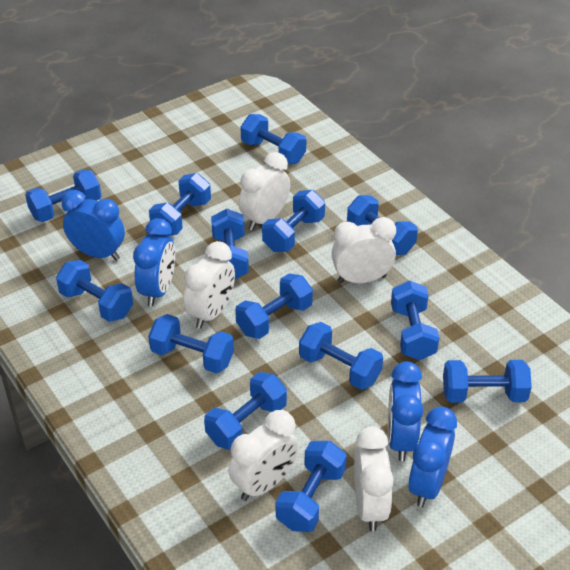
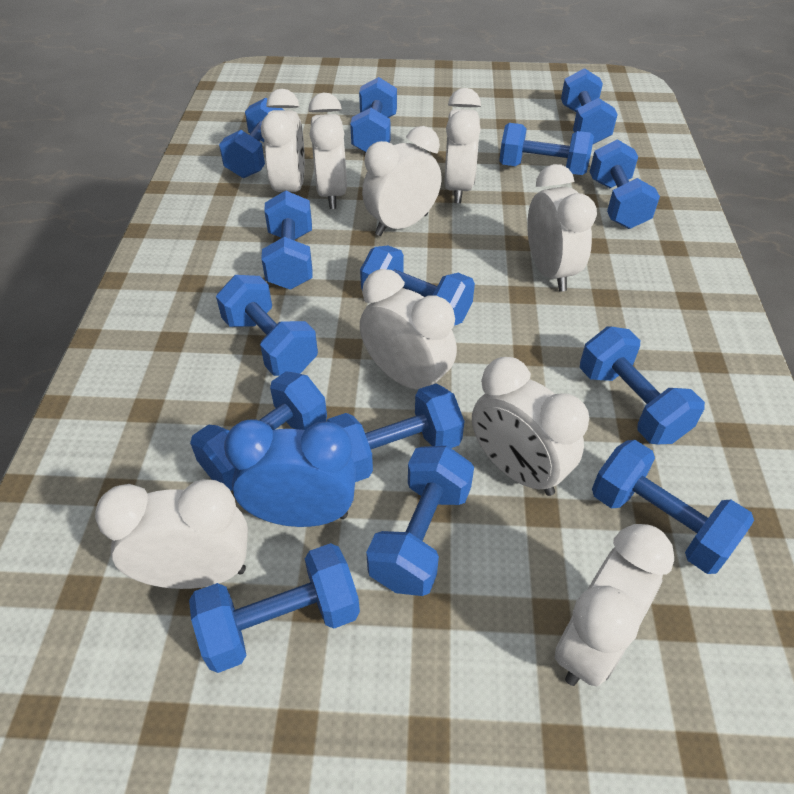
blue clock: [62,190,125,261] [133,218,175,306] [388,362,424,461] [408,406,457,507] = 4 -> [224,420,356,527] = 1
white clock: [184,241,235,329] [228,410,299,501] [239,152,290,231] [332,217,396,283] [354,427,394,531] = 5 -> [95,479,248,589] [261,89,305,192] [308,93,347,209] [360,269,457,389] [362,126,441,236] [444,88,481,204] [472,357,589,496] [527,164,597,292] [555,524,674,687] = 9

